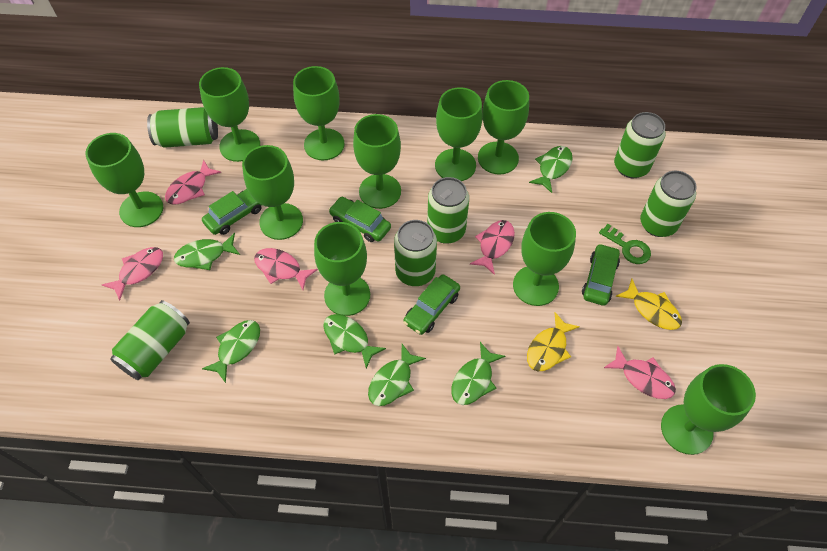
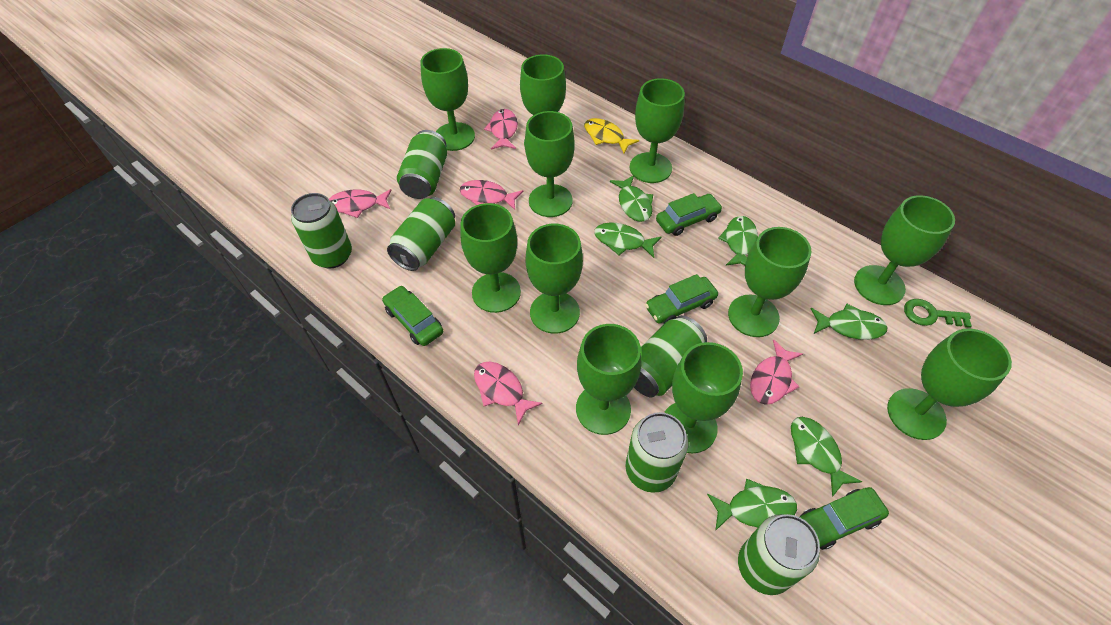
green goblet: [85,133,163,227] [199,67,260,162] [242,145,303,240] [293,66,345,160] [314,222,370,316] [353,114,401,209] [435,87,483,181] [478,80,529,175] [513,212,576,306] [661,364,756,455] = 10 -> [420,48,475,151] [460,203,521,313] [520,54,566,146] [525,111,574,217] [526,224,583,334] [576,324,641,435] [630,78,685,183] [664,342,743,453] [728,227,811,337] [854,195,955,305] [887,329,1012,440] = 11
yellow fish: [527,312,580,371] [616,279,682,330] = 2 -> [584,118,639,154] = 1

